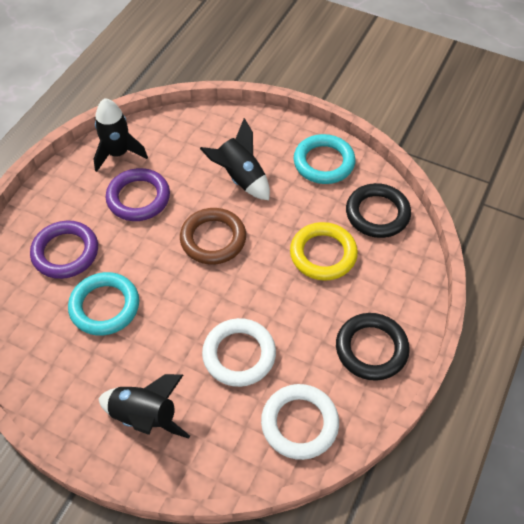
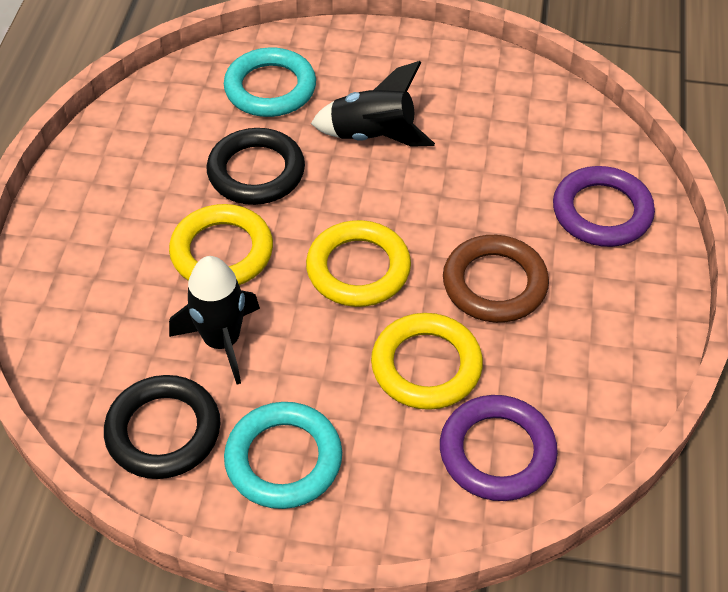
black rocket: [94,98,148,172] [98,374,190,438] [200,118,270,200] = 3 -> [169,256,260,384] [311,61,435,147] = 2
white ring: [202,318,276,387] [261,384,339,460] = 2 -> none = 0
yellow ring: [290,222,358,281] = 1 -> [169,204,273,285] [306,220,411,307] [371,313,483,410] = 3

